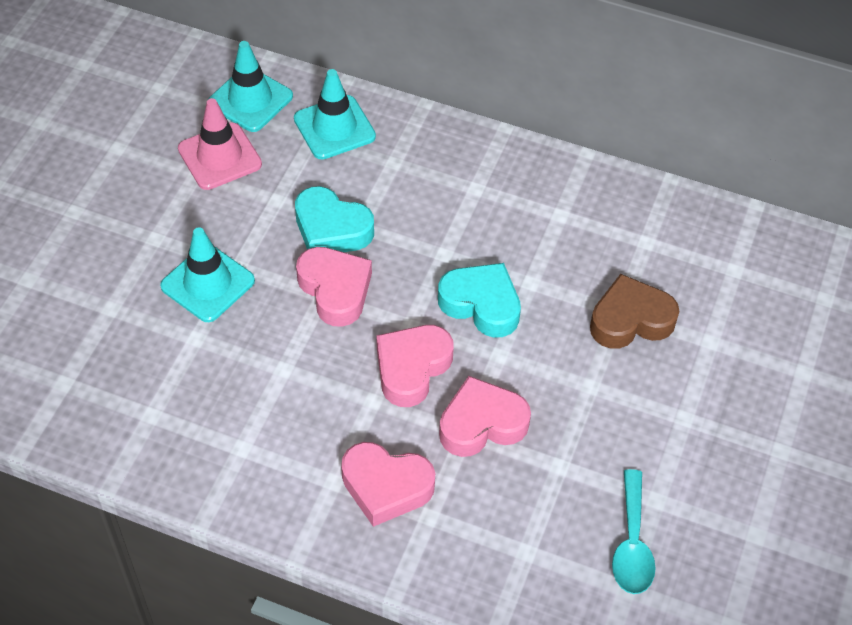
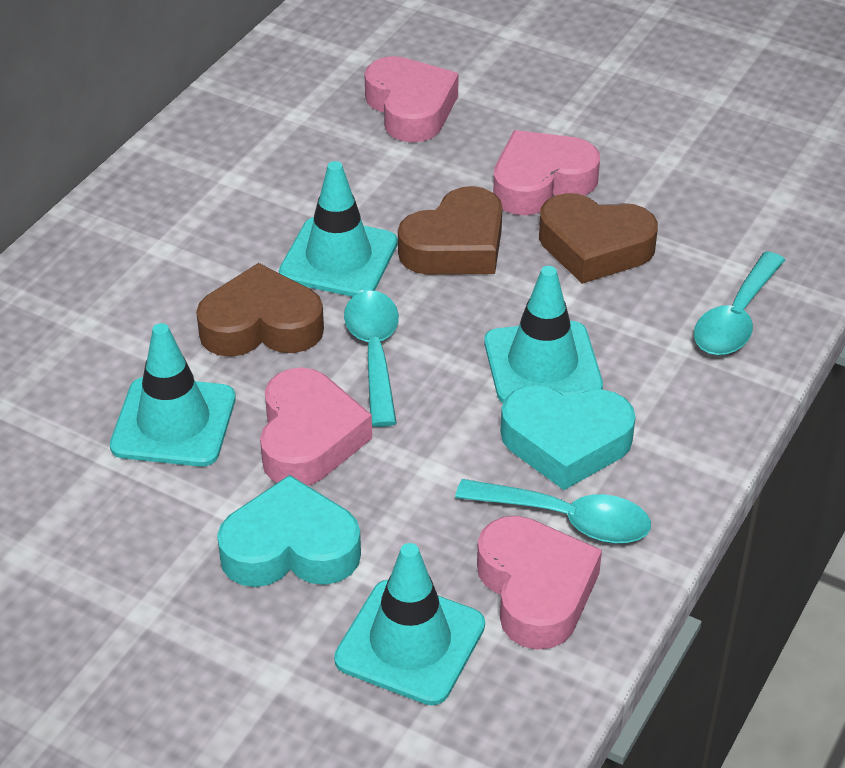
brown heart: [590,274,679,349] = 1 -> [196,263,324,357] [398,186,503,275] [539,193,658,284] = 3
pink traffic cone: [178,98,262,190] = 1 -> none = 0
turquoise spoon: [612,469,655,594] = 1 -> [344,290,399,427] [455,479,651,544] [694,251,785,355] = 3
turquoise traffic cone: [160,227,255,322] [208,41,293,132] [294,69,376,160] = 3 -> [110,323,236,467] [279,161,398,297] [334,543,485,705] [484,266,603,403] = 4

